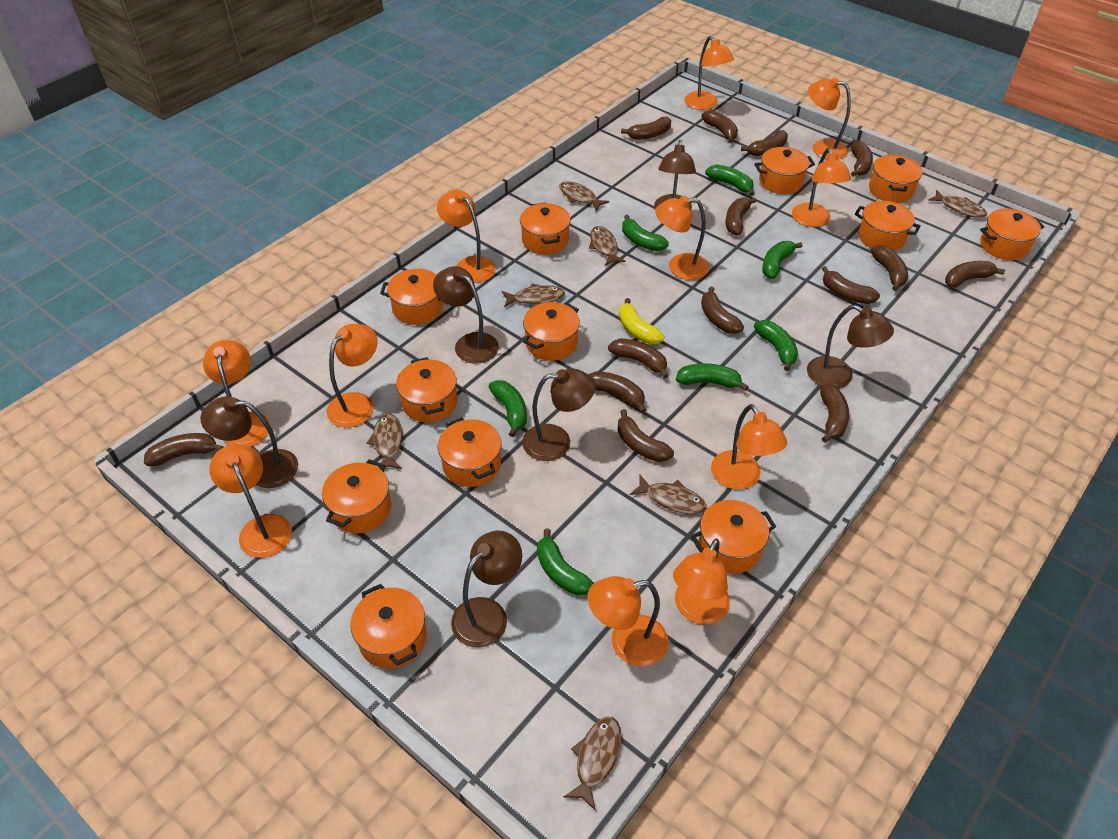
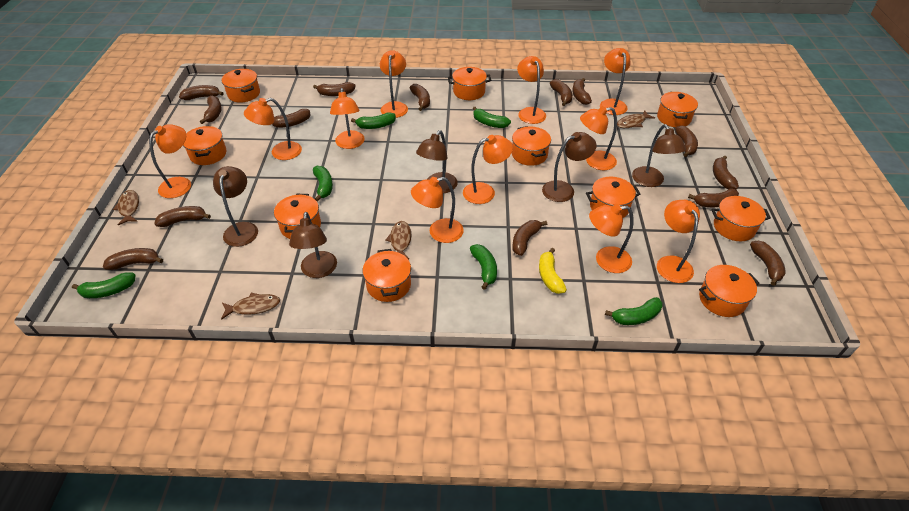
brown fish: [367,413,403,469] [502,284,565,307] [559,181,609,211] [564,717,621,811] [589,226,626,266] [630,475,706,514] [928,190,987,218] = 7 -> [113,190,139,225] [221,292,280,320] [385,221,412,259] [617,111,655,128] = 4
brown lamp: [200,396,298,488] [433,266,499,364] [451,531,522,648] [522,368,595,461] [654,140,696,209] [807,305,894,389] = 6 -> [213,166,258,247] [289,212,337,278] [416,130,458,193] [542,132,597,202] [632,124,686,187] = 5
green banana: [489,380,527,437] [537,529,594,595] [622,215,669,251] [676,363,749,391] [705,165,754,196] [754,320,798,371] [762,241,802,279] = 7 -> [72,272,136,298] [313,166,333,201] [351,112,396,129] [470,244,497,290] [473,107,511,128] [605,297,663,325] = 6
orange pot: [322,459,391,533] [350,584,427,669] [380,269,443,325] [396,357,457,422] [438,417,502,487] [520,202,571,255] [523,302,580,361] [691,500,776,574] [755,147,815,194] [855,201,921,251] [869,154,922,203] [980,208,1044,260] = 12 -> [183,126,226,165] [222,69,260,103] [274,194,321,239] [362,249,411,302] [448,67,491,100] [512,126,551,166] [586,176,640,218] [657,92,698,127] [699,265,759,317] [712,196,771,241] = 10

